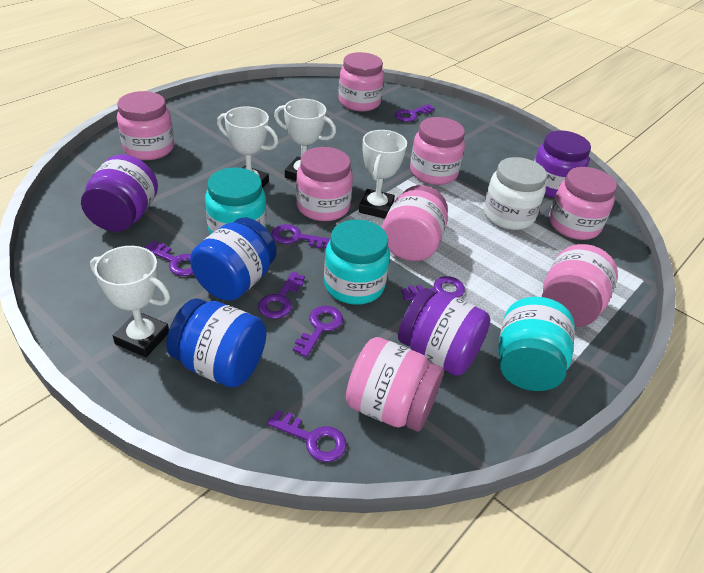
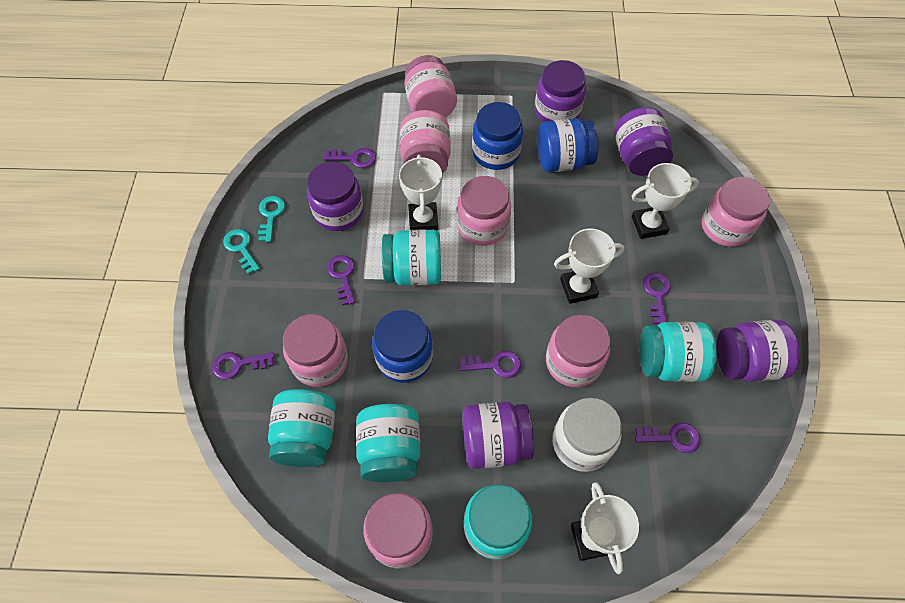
blue jar: [166,298,266,388] [190,217,277,301] = 2 -> [372,310,433,383] [472,102,523,170] [537,118,599,172] = 3
pink jar: [117,91,174,160] [296,147,353,221] [338,52,384,112] [346,337,444,432] [382,185,448,261] [410,117,465,185] [542,244,618,327] [549,167,617,240] = 8 -> [283,314,348,387] [363,493,433,569] [400,110,451,173] [405,55,457,117] [457,176,511,246] [546,315,610,387] [702,177,770,247] = 7
purple jar: [81,154,158,232] [398,288,490,376] [534,130,591,198] = 3 -> [307,162,364,231] [463,402,534,469] [535,60,586,122] [614,107,673,176] [716,320,800,382] = 5
purple key: [144,241,193,276] [258,272,305,319] [267,410,347,462] [272,224,330,249] [293,306,343,357] [395,104,435,122] [401,276,465,301] = 7 -> [212,352,274,380] [324,148,376,168] [327,255,355,305] [459,351,521,378] [635,423,700,453] [643,273,671,324] = 6
turquoise jar: [205,168,267,234] [324,219,390,305] [498,297,575,391] = 3 -> [268,389,336,467] [356,404,420,482] [382,229,441,286] [464,484,532,560] [640,322,716,382] = 5
turquoise key: none = 0 -> [223,229,260,274] [258,196,285,242] = 2

